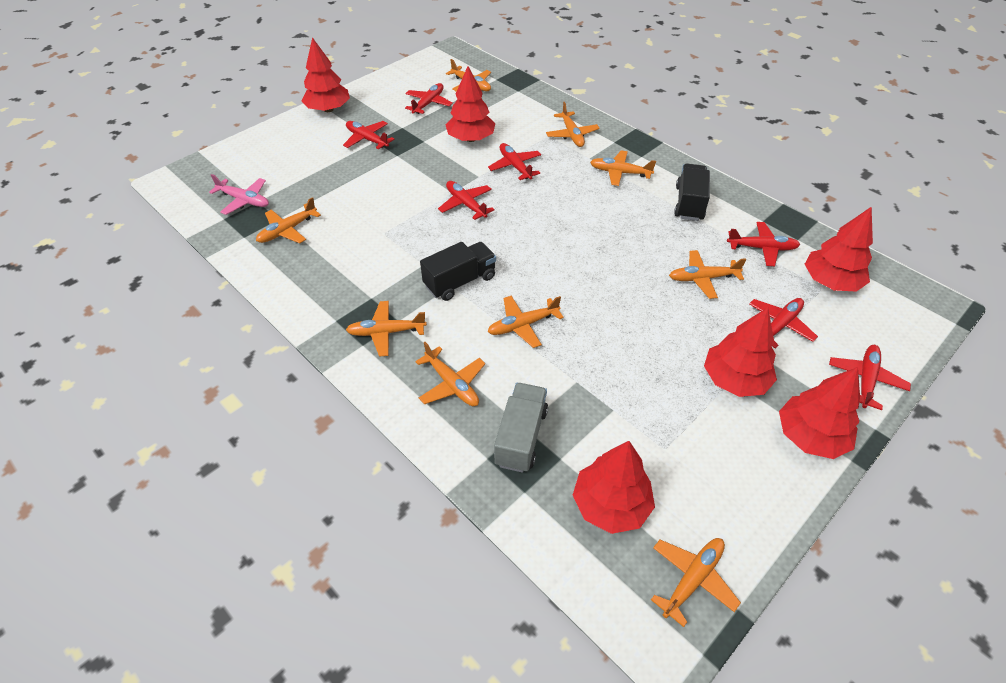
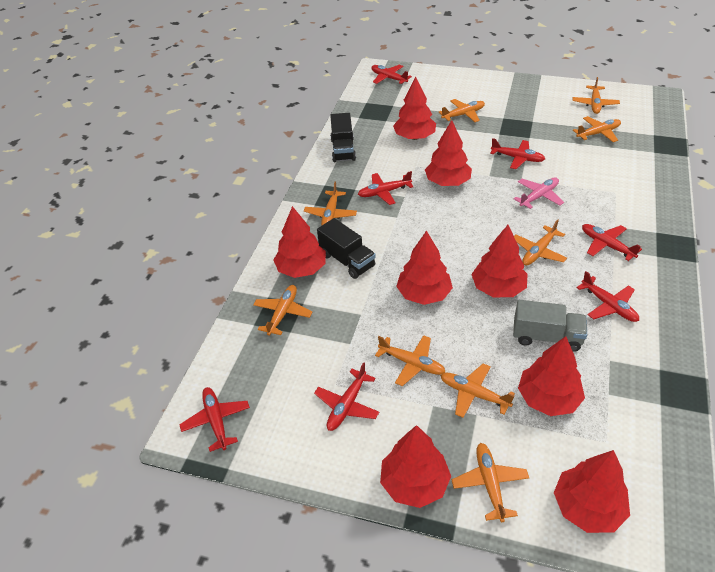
red tree: [302,37,350,112] [446,66,495,142] [573,441,655,534] [704,308,777,397] [779,367,860,459] [805,207,873,292] = 6 -> [273,206,326,278] [380,425,451,508] [393,77,436,140] [396,230,453,305] [425,120,472,186] [471,225,528,297] [518,336,585,416] [554,450,630,533] = 8

